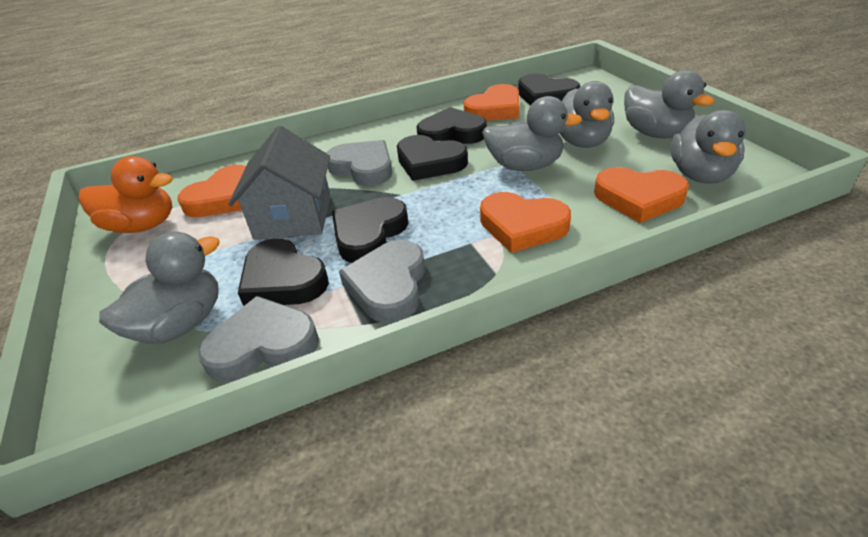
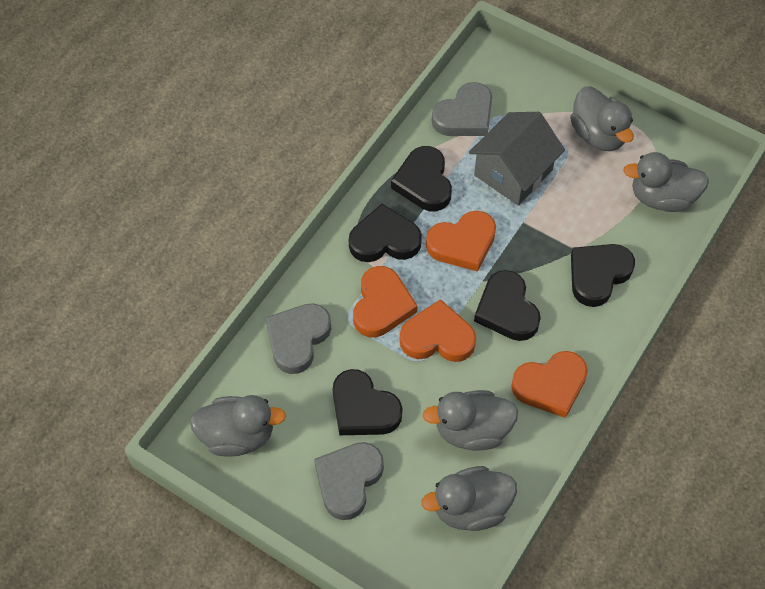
orange duck: [79,156,173,233] = 1 -> none = 0

